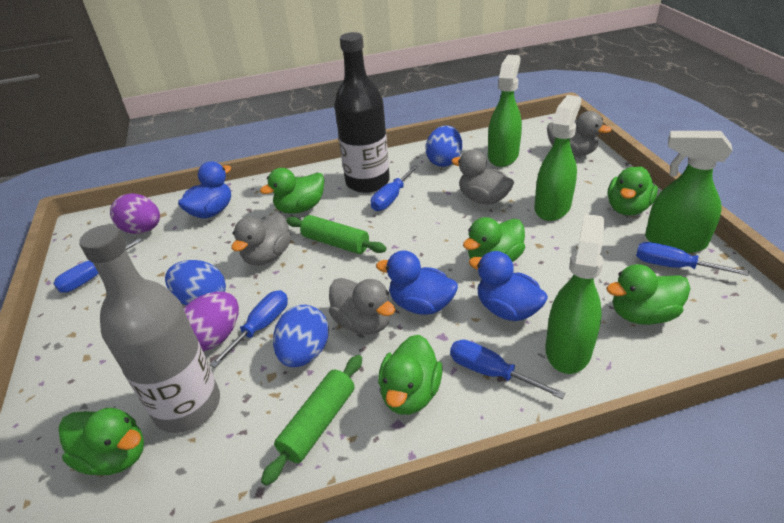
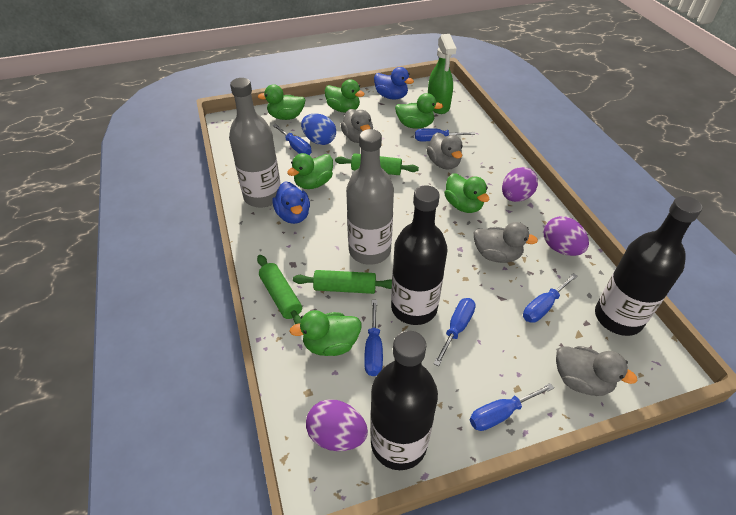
black bottle: [334,32,390,193] = 1 -> [370,331,438,470] [391,185,448,325] [595,196,702,336] = 3
blue duck: [178,162,231,219] [376,250,458,315] [469,251,548,321] = 3 -> [272,182,310,224] [374,67,414,99] = 2
blue egg: [165,260,226,305] [273,305,329,367] [426,125,462,167] = 3 -> [301,113,336,145] = 1
blue screwdriver: [53,238,143,293] [209,290,288,368] [371,165,419,211] [450,340,566,399] [636,242,749,276] = 5 -> [273,124,311,155] [364,300,383,376] [415,128,476,141] [433,298,476,366] [470,383,554,431] [523,273,578,323] = 6
green rolling pin: [261,355,362,486] [286,215,387,254] = 2 -> [257,255,302,324] [293,270,392,294] [335,153,419,175] = 3
green spray bottle: [488,55,522,167] [534,95,582,221] [545,214,605,374] [645,131,732,253] = 4 -> [428,34,457,114] = 1
grey bottle: [79,225,220,433] = 1 -> [229,78,280,208] [346,129,394,265] = 2
purple egg: [110,193,160,234] [183,292,239,351] = 2 -> [306,399,368,451] [502,167,538,202] [544,216,589,256] = 3

